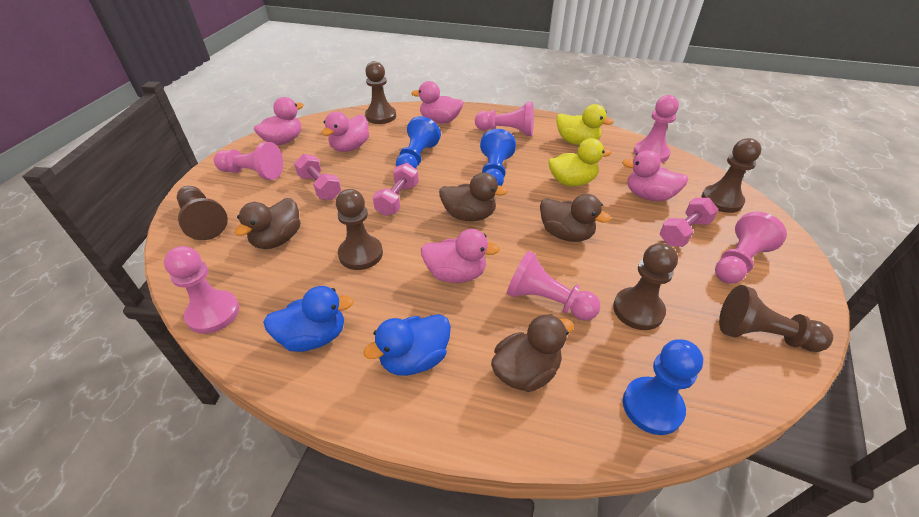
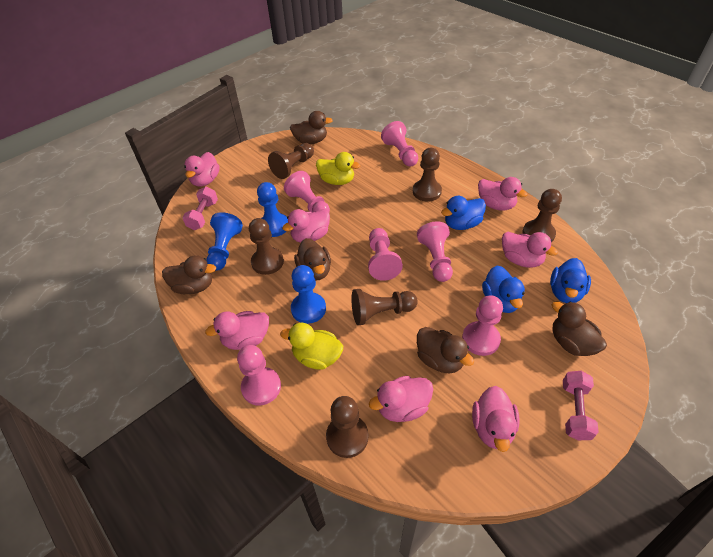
blue duck: [263,286,354,352] [363,314,451,376] = 2 -> [441,196,486,230] [482,266,525,313] [550,258,591,303] = 3
brown duck: [235,198,300,249] [439,172,508,221] [491,314,574,392] [540,194,611,242] = 4 -> [162,255,216,294] [290,111,333,144] [294,238,331,281] [417,327,474,374] [552,302,607,356] = 5
pink duck: [254,97,304,145] [321,111,369,152] [411,81,463,123] [421,229,500,283] [622,150,688,201] = 5 -> [184,152,220,187] [205,311,269,350] [282,209,330,243] [369,376,433,422] [472,386,520,452] [478,177,527,211] [502,232,558,268] = 7
pink dumbbell: [294,154,341,200] [372,163,419,216] [660,198,719,247] = 3 -> [182,187,218,230] [563,371,599,440] = 2

